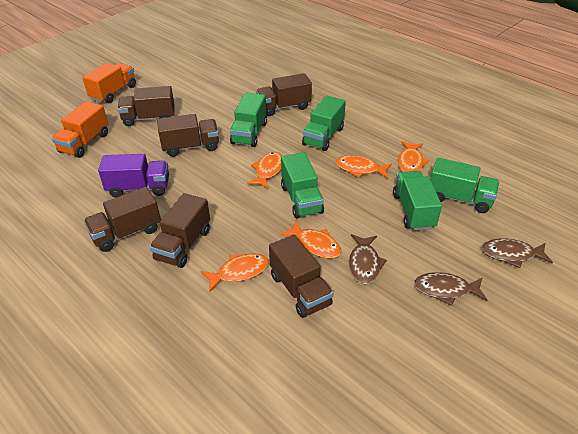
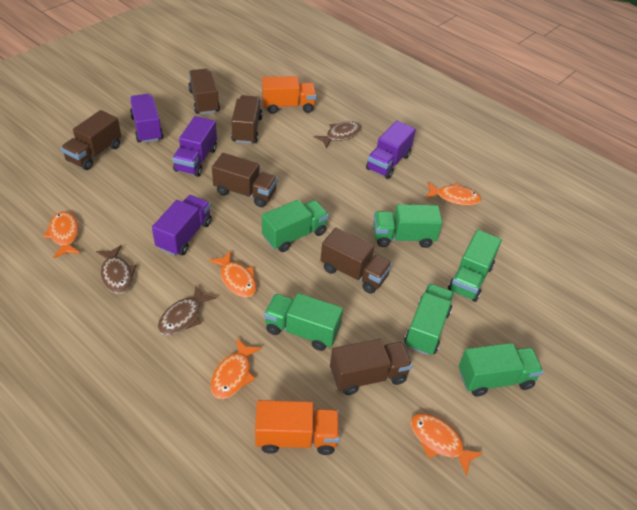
green truck: [230,93,267,147] [281,152,324,218] [302,95,346,151] [393,171,442,231] [430,158,499,213] = 5 -> [262,200,329,252] [264,293,343,351] [373,204,442,248] [404,284,454,356] [448,230,502,302] [459,343,543,396] = 6
purple truck: [98,154,169,197] = 1 -> [130,94,163,143] [152,195,212,256] [172,116,217,177] [366,121,416,179] = 4

